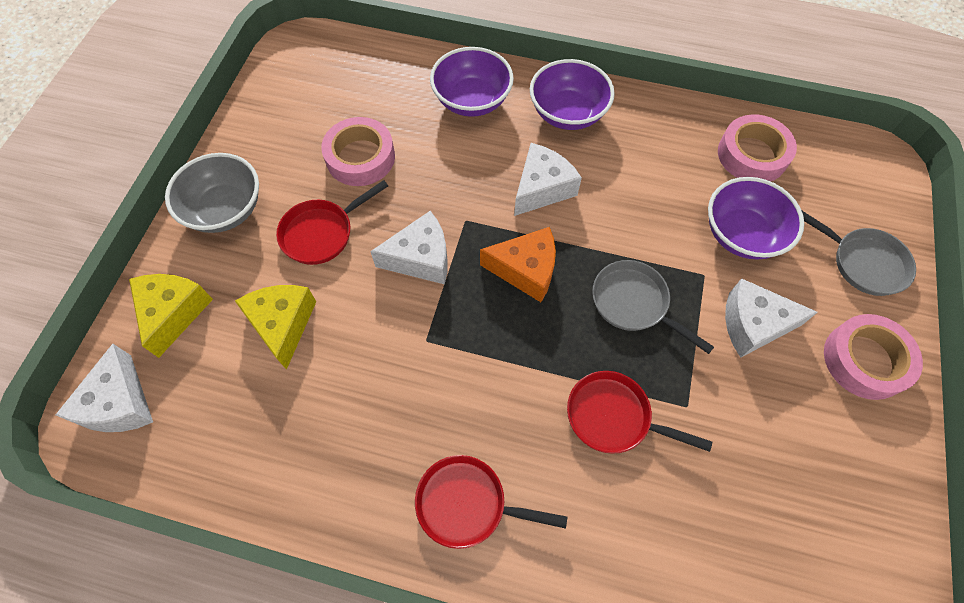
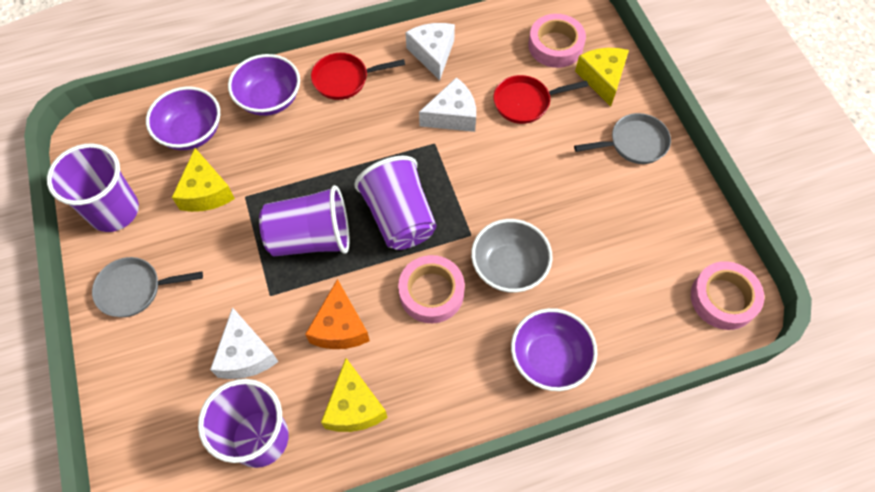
purple cup: none = 0 -> [47,144,139,232] [198,379,289,468] [259,185,349,257] [354,155,437,250] = 4
red pan: [276,180,388,265] [415,455,567,549] [567,371,712,454] = 3 -> [311,53,405,100] [494,75,589,124] = 2
white cheese: [56,344,153,432] [370,211,448,284] [514,143,582,216] [725,278,818,358] = 4 -> [210,307,278,379] [406,23,455,81] [419,77,476,132] = 3
yellow cheese: [129,274,213,358] [235,285,316,370] = 2 -> [172,148,235,212] [321,358,388,432] [575,48,629,106] = 3

